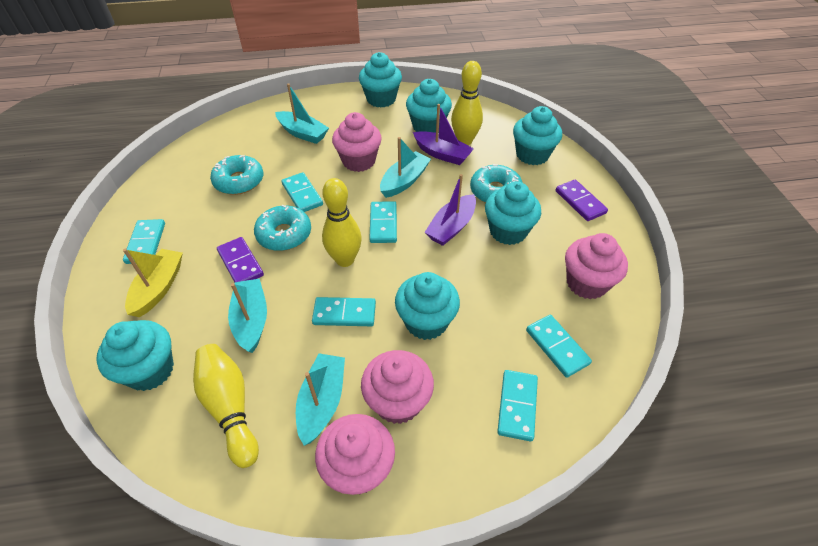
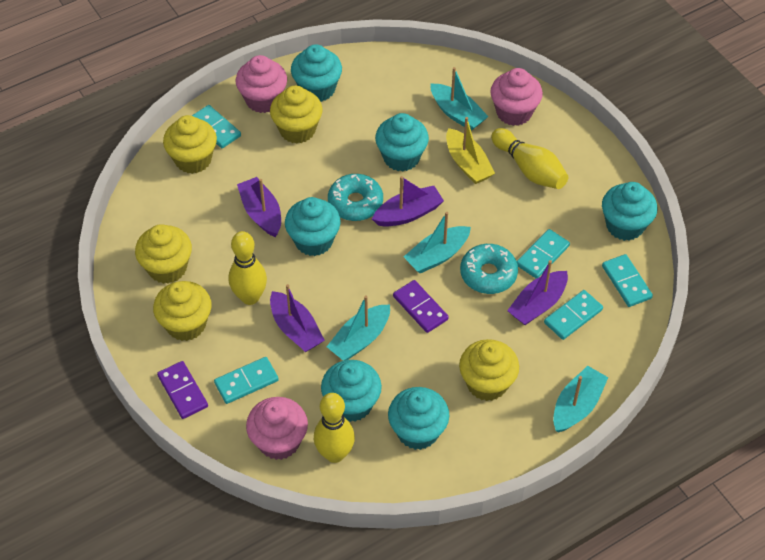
pink cupcake: [315,414,395,495] [332,112,382,172] [361,350,434,424] [565,233,628,299] = 4 -> [236,55,287,113] [246,397,308,460] [490,68,543,126] = 3
purple boat: [413,104,474,165] [424,174,476,246] = 2 -> [237,177,281,237] [270,284,325,352] [372,176,444,227] [507,260,568,325] = 4
turquoise domino: [123,219,165,264] [281,172,323,212] [312,297,376,326] [369,201,397,243] [497,370,538,441] [526,315,592,378] = 6 -> [192,105,241,148] [214,357,279,404] [517,229,570,279] [544,290,603,340] [602,254,653,307] = 5
turquoise donut: [210,155,263,195] [254,204,311,251] [470,164,523,203] = 3 -> [328,174,383,221] [460,244,518,294] = 2
yellow cupcake: none = 0 -> [135,224,192,284] [153,281,212,341] [163,115,217,174] [270,85,323,144] [459,339,519,401] = 5

